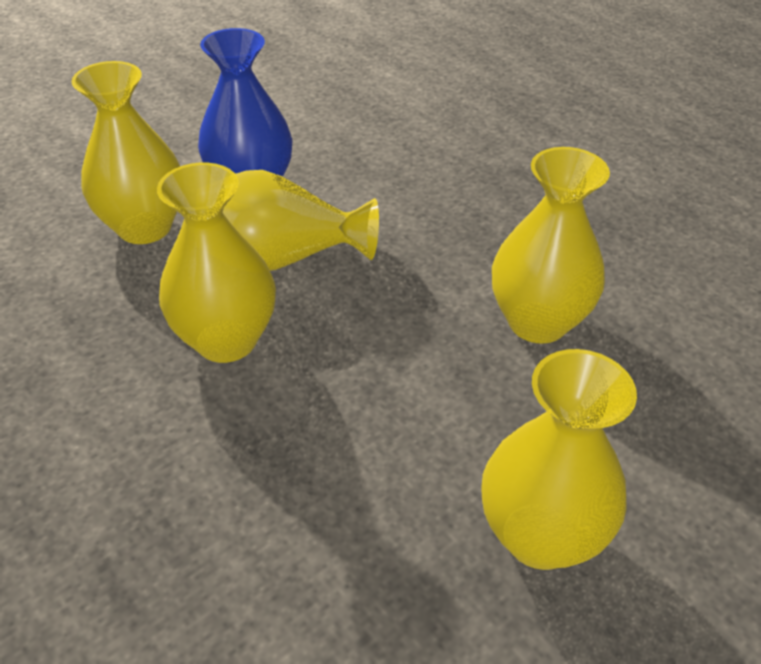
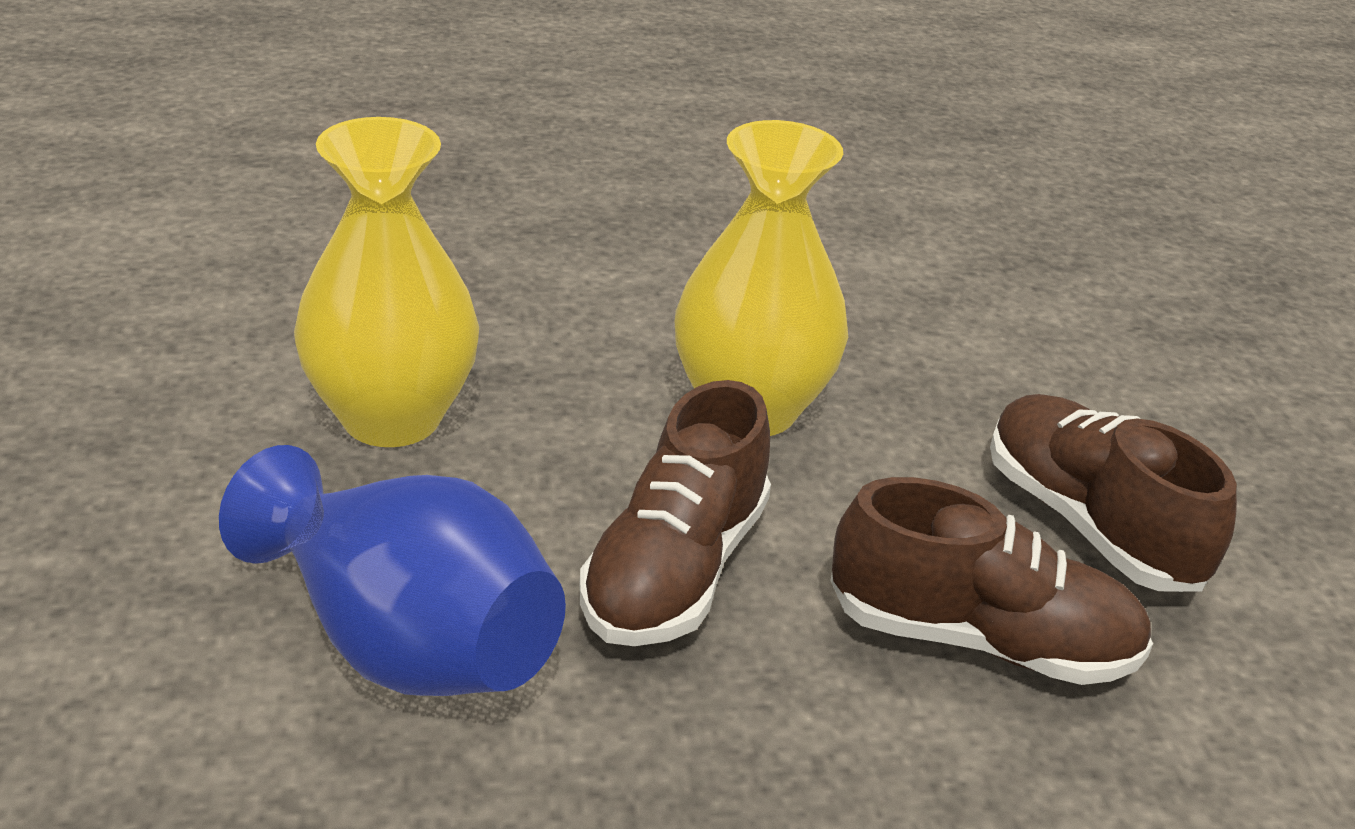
brown shoe: none = 0 -> [580,380,771,646] [830,477,1153,685] [990,394,1237,592] = 3
yellow vase: [71,61,180,244] [157,163,276,363] [223,170,379,271] [481,349,637,570] [492,147,610,344] = 5 -> [294,117,479,447] [675,120,848,436] = 2

